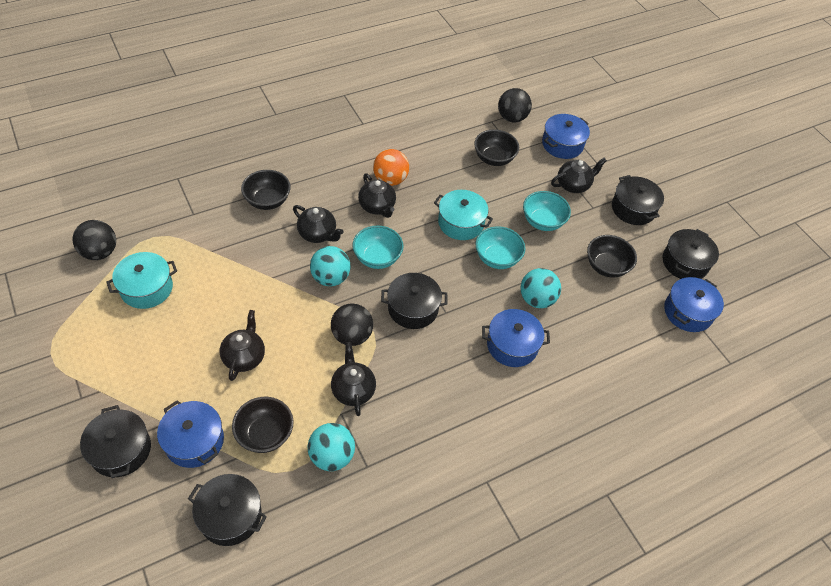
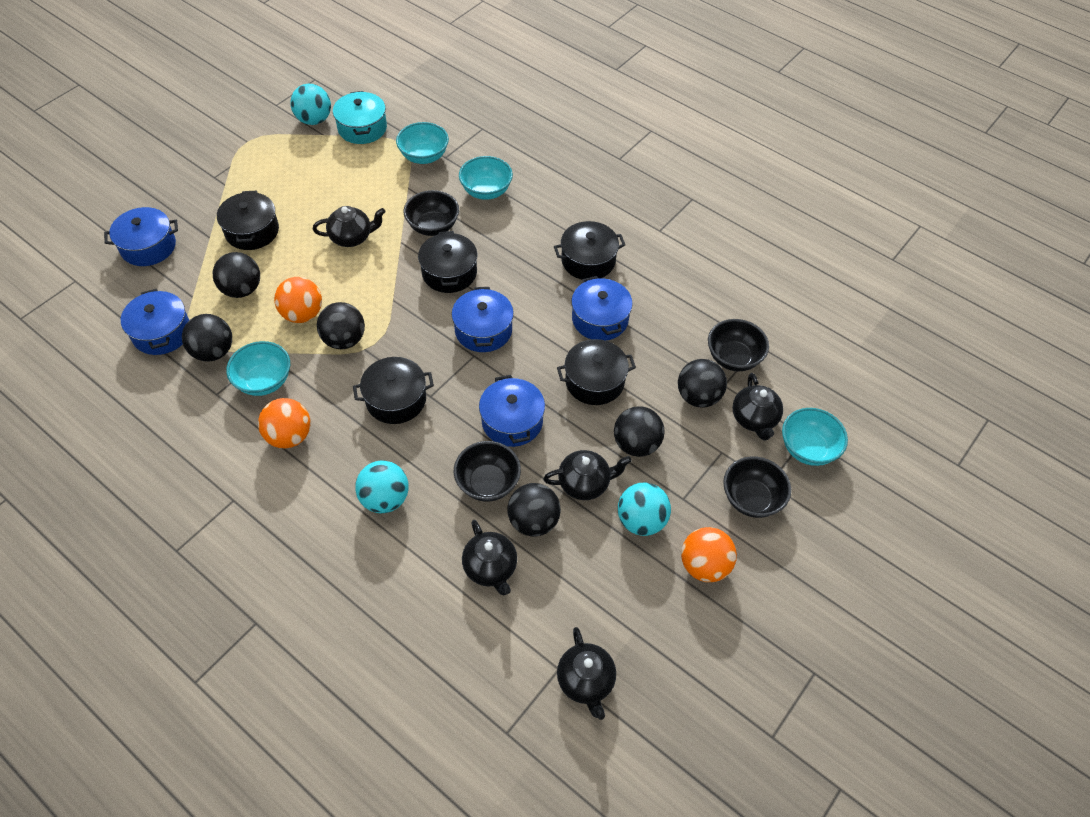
black ball: [72,220,116,260] [331,303,373,346] [498,88,532,122] = 3 -> [182,314,232,362] [213,252,260,298] [317,302,365,349] [507,483,561,537] [614,406,665,457] [678,359,727,408] = 6
blue pot: [157,400,224,468] [482,309,550,367] [542,114,590,159] [664,277,724,332] = 4 -> [104,207,178,266] [121,289,189,355] [452,287,514,352] [479,375,545,447] [571,276,633,341] = 5
orange ball: [373,149,409,186] = 1 -> [258,398,310,448] [274,277,322,323] [681,527,737,582] = 3
turquoise bowl: [352,225,404,269] [475,226,525,269] [523,191,571,231] = 3 -> [226,341,290,396] [396,122,449,164] [459,156,513,200] [782,408,848,466] = 4
turquoise pot: [106,252,177,309] [434,190,493,240] = 2 -> [333,91,387,144] = 1

